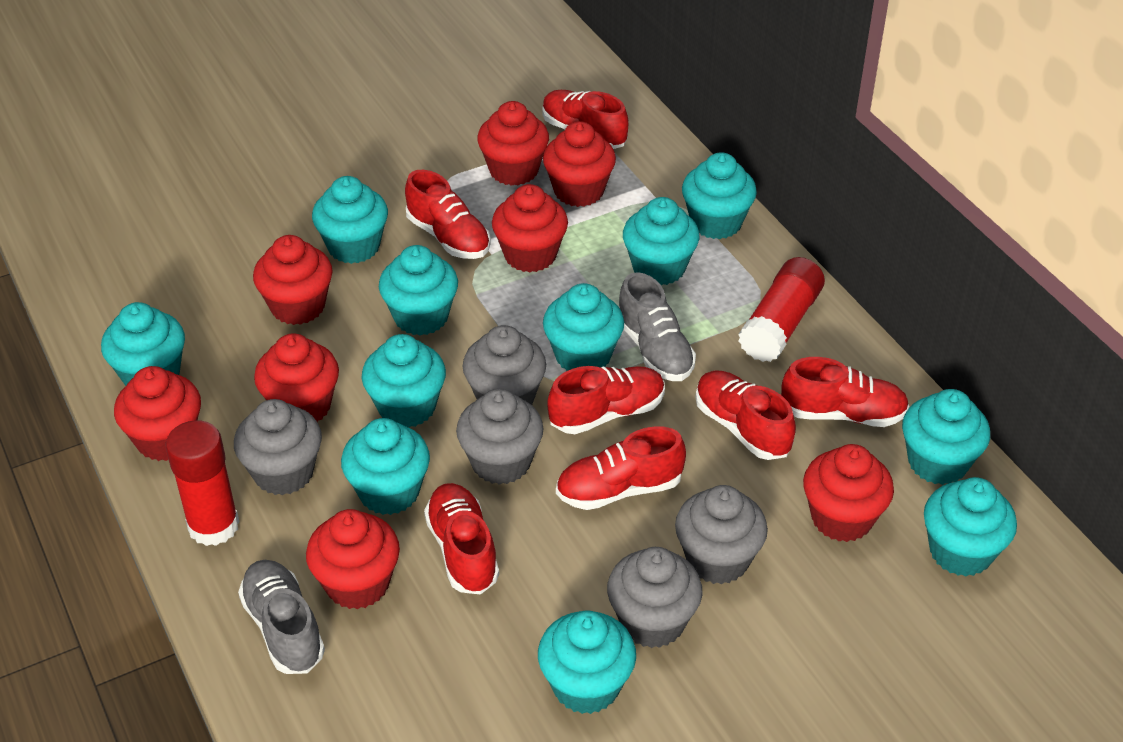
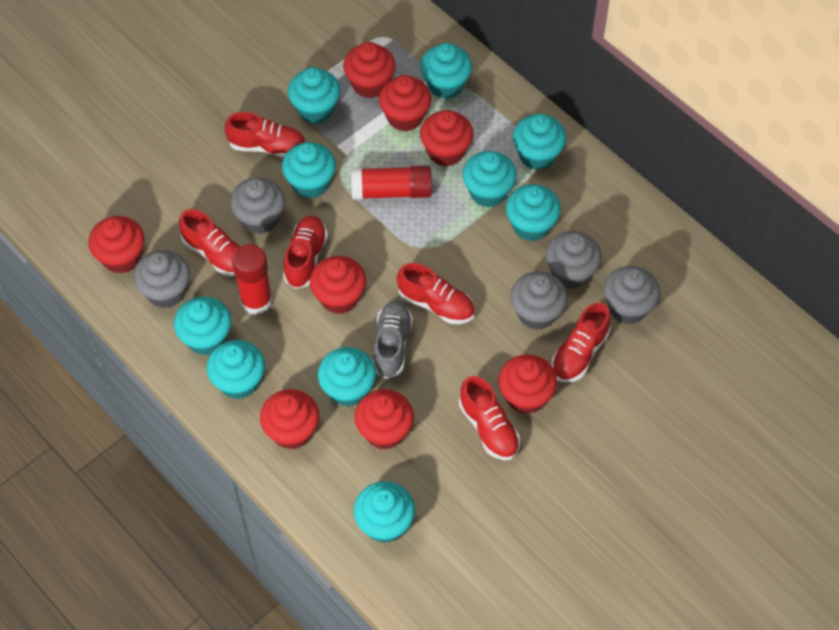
grey shoe: [238,560,325,674] [619,272,696,381] = 2 -> [373,300,413,379] = 1
red shoe: [405,170,491,259] [424,483,499,594] [542,90,628,149] [547,366,665,434] [556,426,686,510] [695,371,796,460] [781,357,909,427] = 7 -> [179,209,241,276] [225,112,305,157] [283,216,328,289] [397,263,475,324] [459,376,520,460] [551,303,611,382] = 6
turquoise cupcake: [101,302,185,386] [312,176,388,264] [341,418,430,515] [362,334,446,428] [379,245,458,336] [538,611,636,714] [543,283,624,371] [623,197,699,285] [682,152,757,239] [902,389,990,485] [924,477,1017,576] = 11 -> [174,296,231,355] [207,340,265,399] [282,142,336,199] [288,67,340,124] [318,347,376,407] [354,481,415,543] [420,43,472,99] [462,151,517,207] [506,184,561,241] [513,114,566,170] = 10

